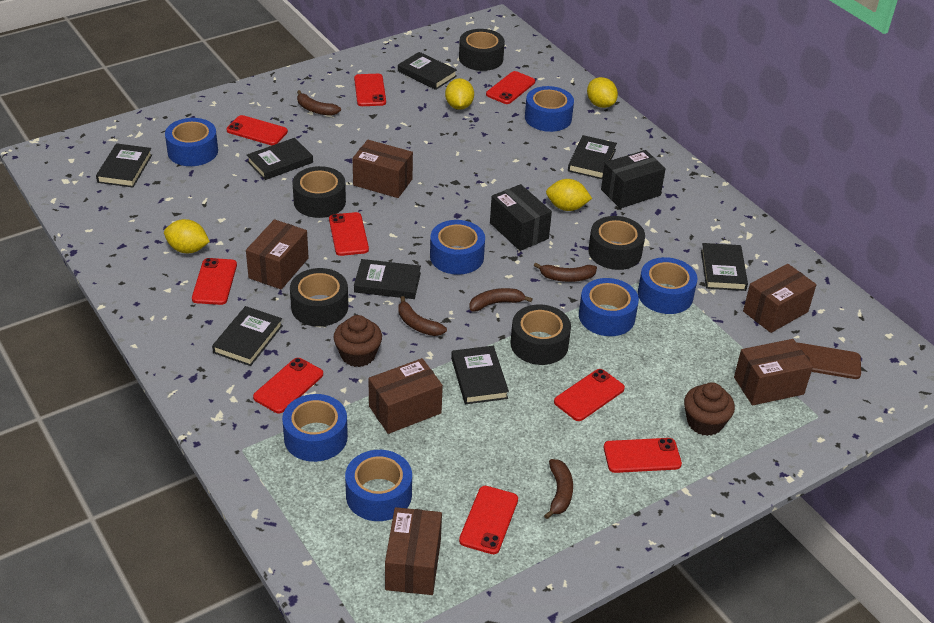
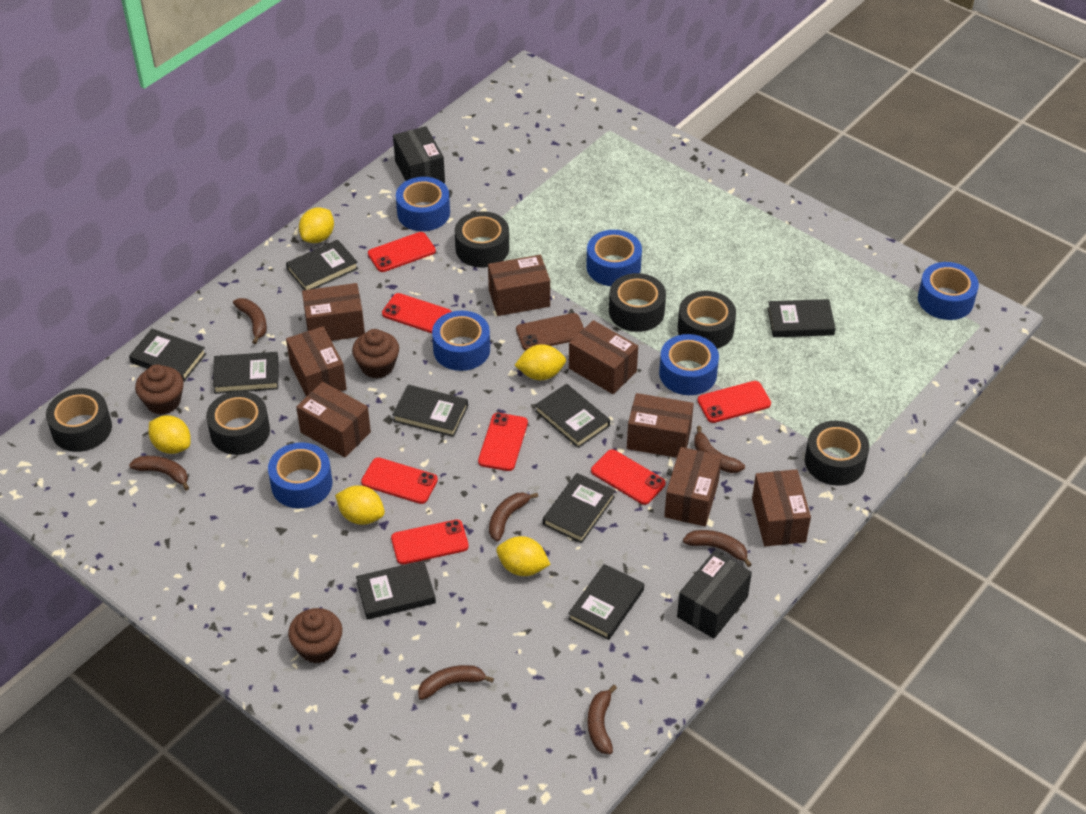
black book: [96,143,152,187] [212,306,283,366] [247,138,313,180] [354,259,421,299] [398,52,457,90] [451,346,509,404] [568,135,617,179] [701,243,748,291] = 8 -> [129,329,206,381] [213,352,279,394] [286,240,358,290] [356,560,436,620] [393,385,468,437] [535,384,610,448] [543,473,615,543] [568,564,644,640] [768,299,836,337] = 9
black tape: [290,268,348,327] [292,166,346,218] [459,29,505,71] [510,305,571,365] [588,216,645,270] = 5 -> [46,388,112,452] [206,391,270,455] [455,211,509,267] [609,273,666,332] [678,291,736,349] [805,421,869,486] = 6
blue tape: [165,118,218,166] [282,394,348,462] [345,450,412,521] [430,220,485,275] [525,86,574,132] [579,278,639,336] [638,257,697,314] = 7 -> [268,442,332,508] [396,177,450,231] [432,311,490,371] [586,230,642,286] [659,334,719,395] [918,262,979,320] = 6
brown banana: [297,90,341,116] [398,296,447,336] [469,288,533,311] [534,263,597,282] [544,459,573,519] = 5 -> [129,456,189,490] [233,298,267,344] [418,665,494,700] [489,492,538,542] [588,685,617,754] [683,530,752,567] [694,426,745,473] = 7
brown box: [246,219,309,289] [353,140,413,198] [368,358,443,434] [385,507,442,595] [734,339,813,405] [743,264,816,333] = 6 -> [286,326,347,397] [296,382,371,458] [302,283,365,341] [488,255,550,316] [569,320,638,394] [627,393,694,458] [664,447,722,526] [752,469,811,546] = 8
brown cupcake: [333,315,382,367] [684,382,735,436] = 2 -> [135,364,184,415] [288,608,342,663] [352,329,399,378] = 3
red phone: [192,258,237,305] [226,115,288,145] [253,358,323,413] [329,212,369,256] [354,74,386,106] [459,486,518,554] [486,71,535,104] [554,369,625,421] [604,438,682,473] = 9 -> [361,457,438,504] [368,232,436,272] [382,293,452,333] [391,520,469,565] [478,413,528,471] [591,449,665,505] [697,381,771,423] = 7
yellow lemon: [164,219,210,253] [445,78,474,110] [546,179,592,211] [587,77,618,108] = 4 -> [148,415,191,454] [299,207,334,243] [335,485,385,525] [496,536,551,576] [515,344,566,380] = 5

